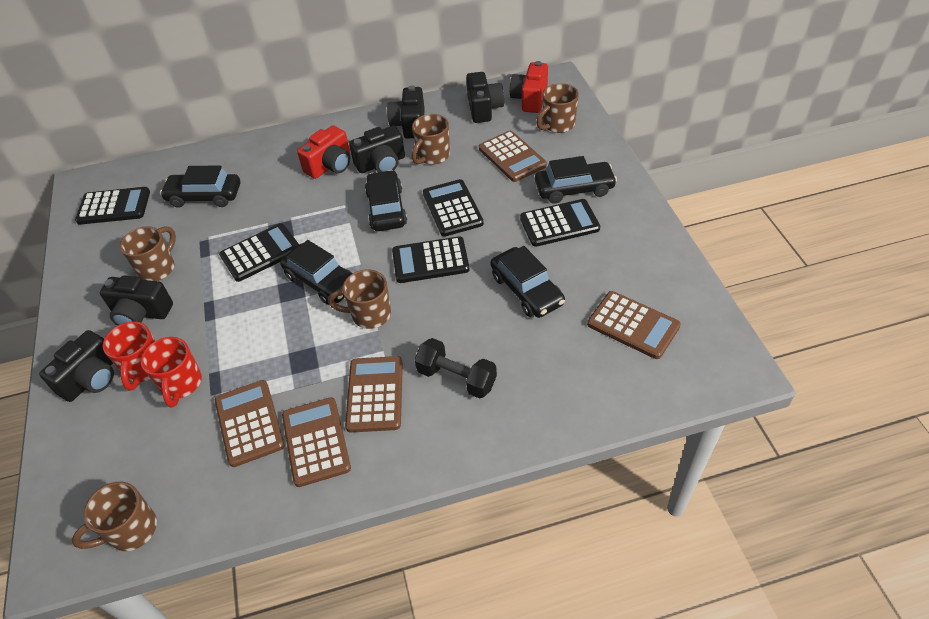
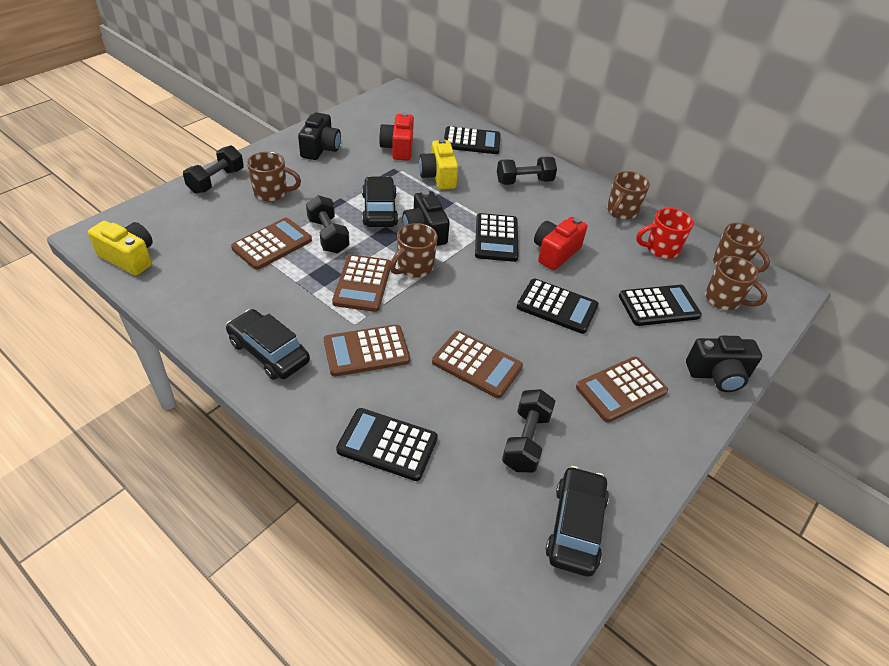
black camera: [39,330,114,402] [100,276,173,326] [349,126,405,173] [387,85,425,139] [466,72,504,123] = 5 -> [298,112,341,160] [403,190,450,246] [686,336,762,392] = 3
black car: [160,165,240,208] [280,240,353,305] [365,170,407,231] [491,246,565,318] [535,156,617,204] = 5 -> [226,309,310,380] [362,176,398,227] [545,466,609,577] = 3
black dumbbell: [414,338,497,399] = 1 -> [183,145,244,194] [306,195,350,253] [497,156,557,185] [502,389,555,472] = 4
red mug: [103,321,155,391] [141,337,202,408] = 2 -> [636,208,694,259] = 1
yellow camera: none = 0 -> [88,221,153,275] [419,138,458,189] = 2

